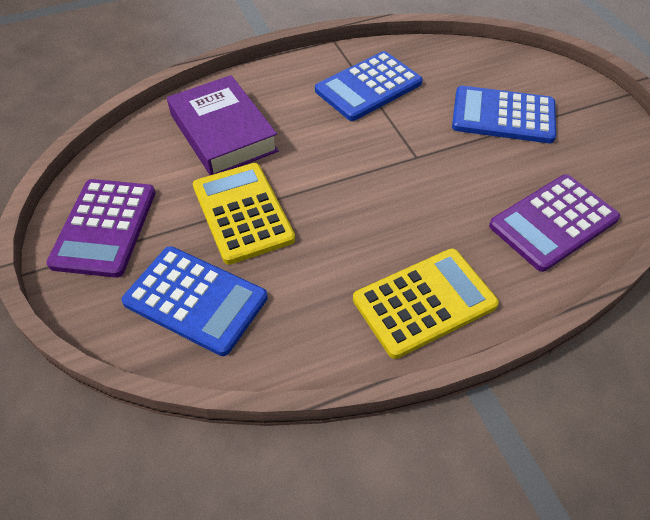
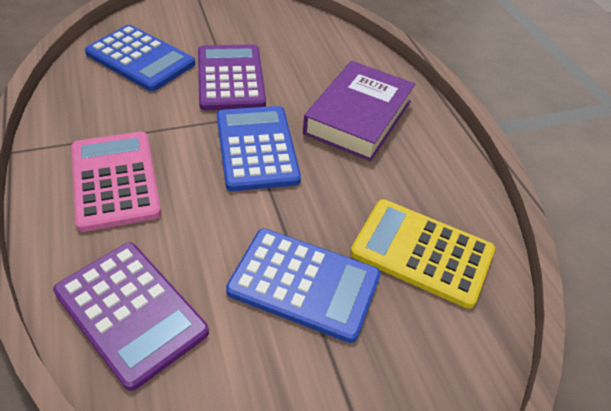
pink calculator: none = 0 -> [71,132,161,232] = 1
yellow calculator: [193,163,295,265] [353,249,499,359] = 2 -> [350,199,495,309] = 1

